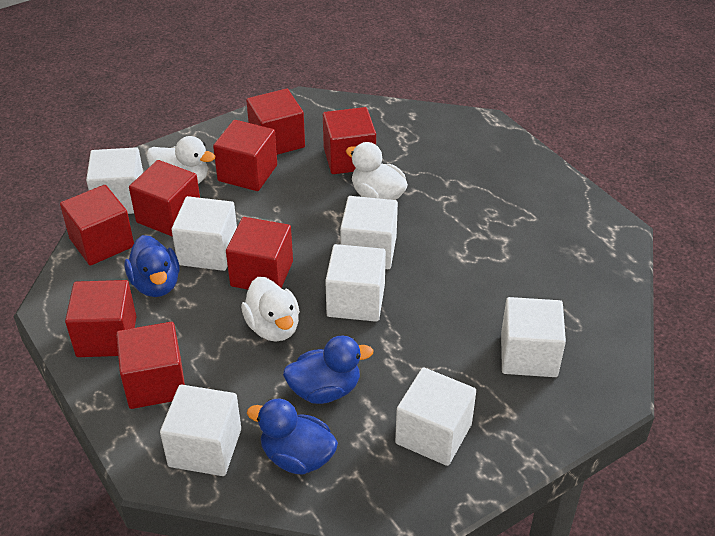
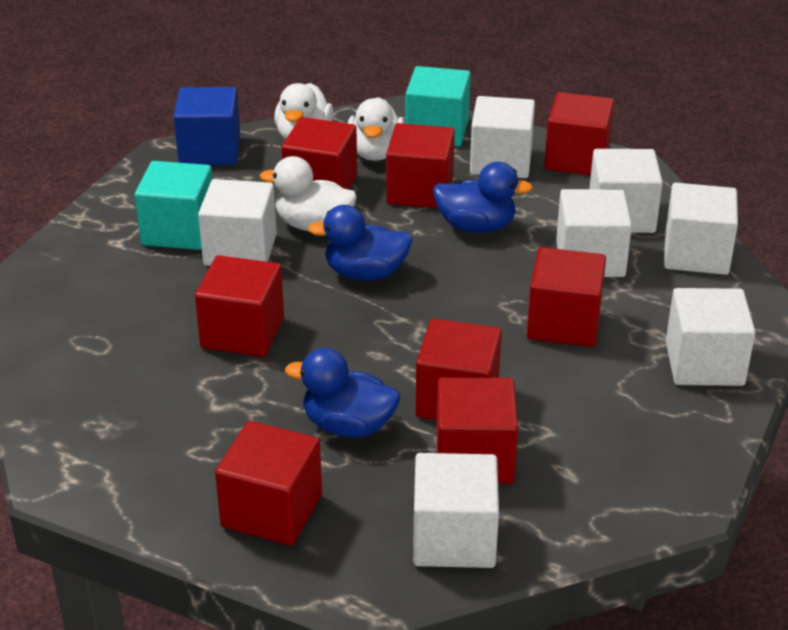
blue cube: none = 0 -> [174,87,240,165] = 1
turquoise cube: none = 0 -> [135,161,212,250] [405,66,471,147] = 2

